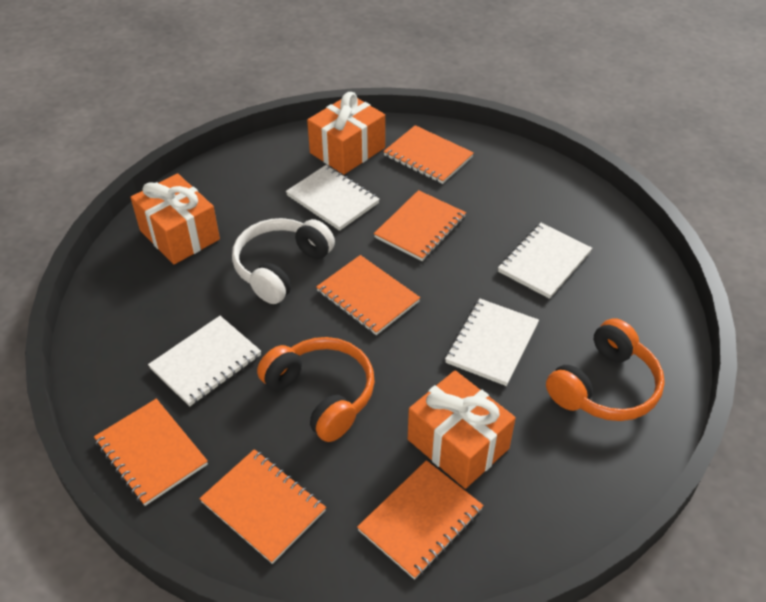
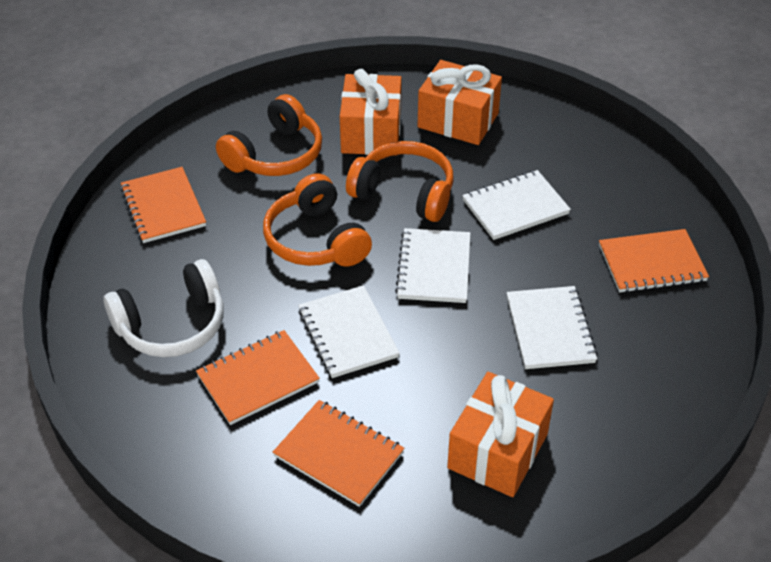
orange headphones: [257,337,375,442] [546,318,665,421] = 2 -> [216,94,322,176] [263,173,372,267] [346,141,453,222] = 3
orange notebook: [94,399,208,506] [199,449,326,564] [316,255,420,335] [357,460,484,580] [374,190,466,261] [383,125,474,184] = 6 -> [120,167,206,243] [196,330,320,425] [273,400,404,507] [599,229,709,293] = 4

